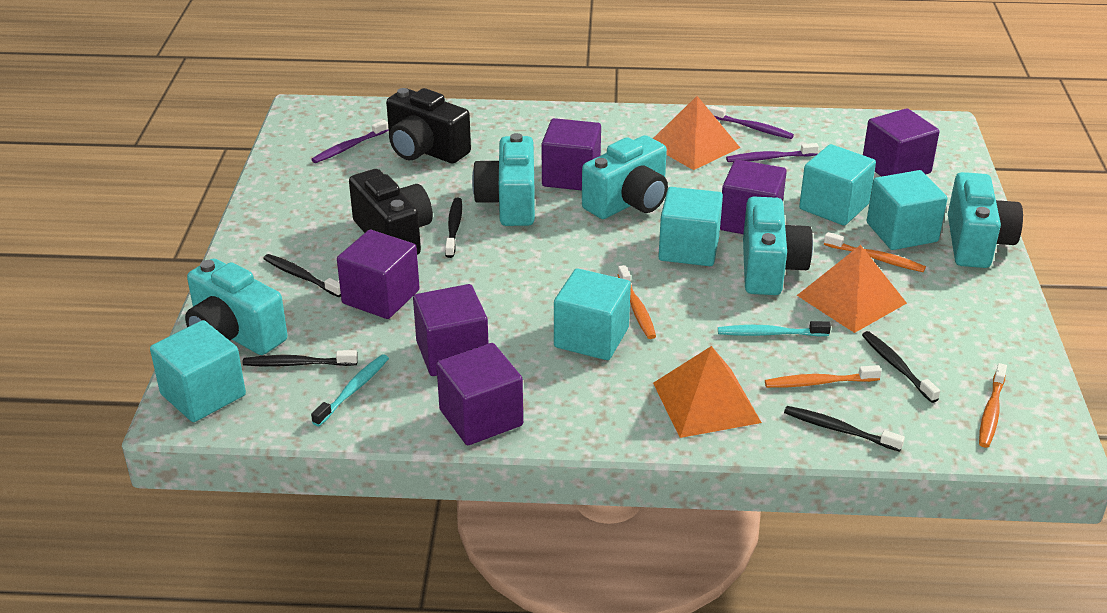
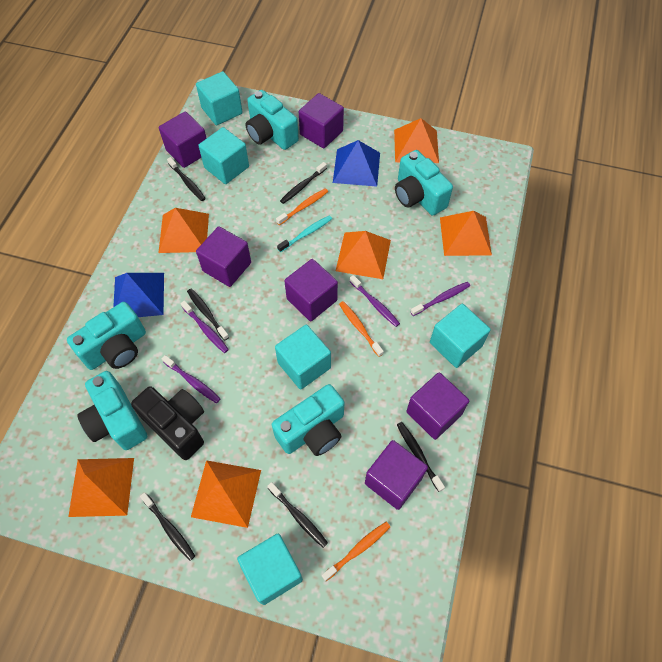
black camera: [349,169,433,255] [386,88,471,163] = 2 -> [131,386,204,460] = 1
black toothbrush: [242,350,358,366] [263,254,341,297] [445,198,462,258] [784,406,905,452] [862,331,940,403] = 5 -> [140,493,195,561] [167,157,206,201] [187,289,229,340] [267,482,328,548] [280,162,327,204] [397,422,445,492] = 6
blue pyramid: none = 0 -> [113,273,164,317] [333,140,380,187] = 2
orange pyramid: [653,96,740,170] [653,346,762,438] [797,245,907,333] = 3 -> [68,458,134,517] [159,208,209,253] [191,460,261,528] [336,231,391,279] [394,118,439,163] [440,211,492,256] = 6
orange toothbrush: [618,265,656,339] [765,365,882,388] [824,232,926,272] [979,363,1007,448] = 4 -> [276,188,328,225] [322,522,390,581] [339,301,384,357] = 3
purple toothbrush: [311,120,388,163] [709,105,794,139] [726,143,819,162] = 3 -> [162,355,220,403] [181,301,229,353] [349,275,400,327] [411,282,470,316] = 4
turquoise toothbrush: [311,354,389,426] [718,321,831,337] = 2 -> [277,215,332,253] = 1

